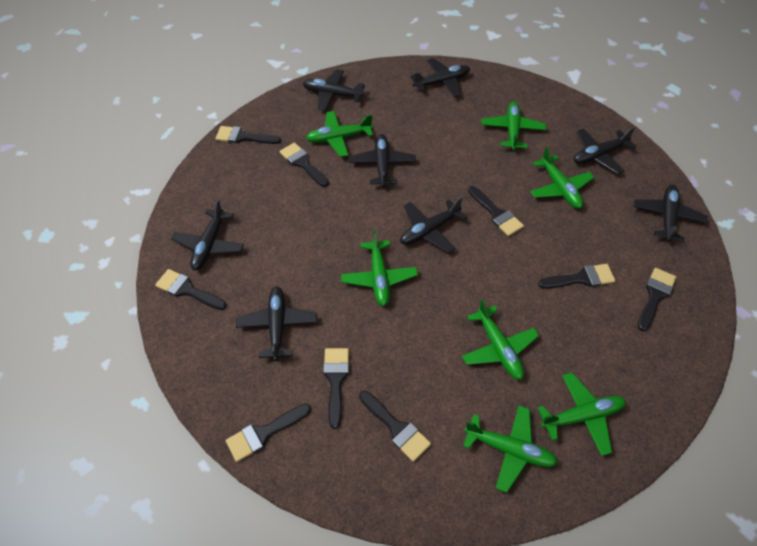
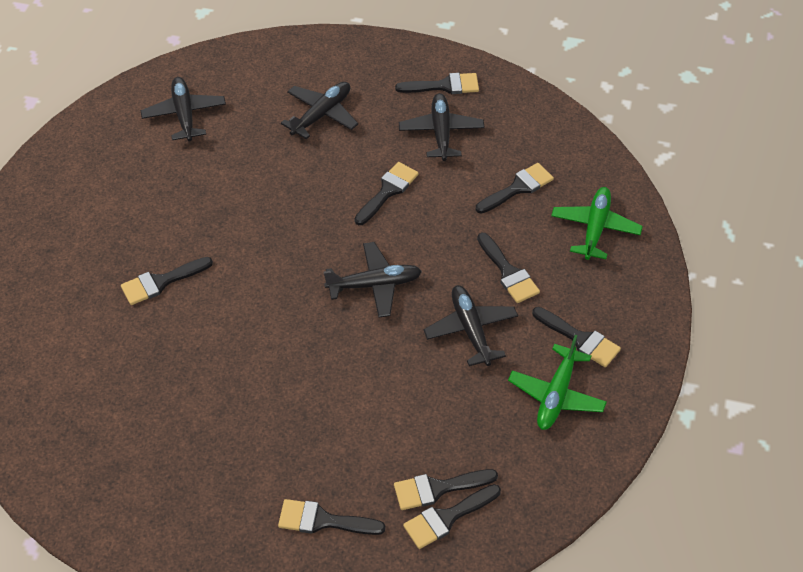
black plane: [171,199,244,270] [236,287,317,361] [303,69,365,111] [349,134,416,187] [400,197,467,253] [410,58,470,97] [573,127,636,174] [633,185,708,242] = 8 -> [140,77,226,141] [281,82,358,140] [324,242,422,318] [399,93,484,161] [423,285,518,366] = 5
green plane: [306,111,373,157] [341,230,418,306] [462,299,539,380] [463,405,558,493] [481,101,546,150] [530,147,594,209] [538,372,626,456] = 7 -> [508,335,607,430] [551,187,643,260] = 2

